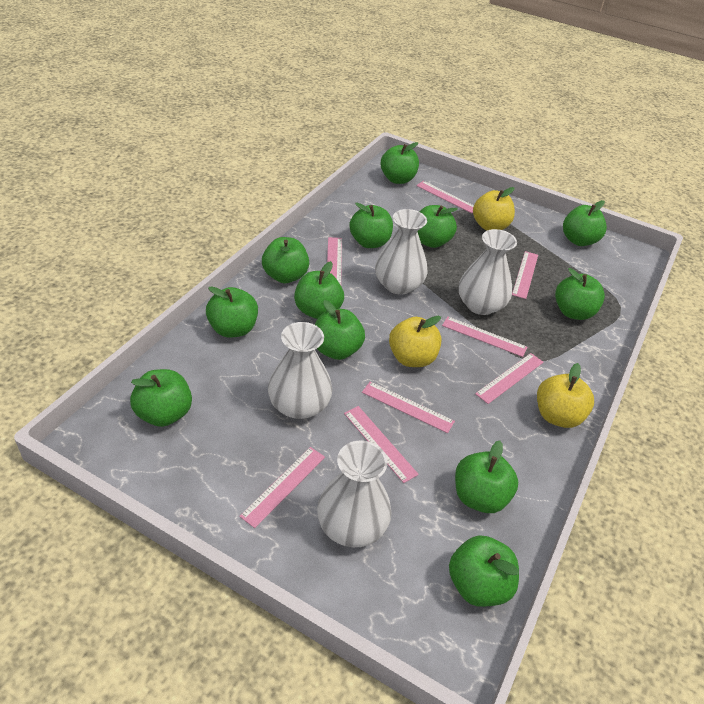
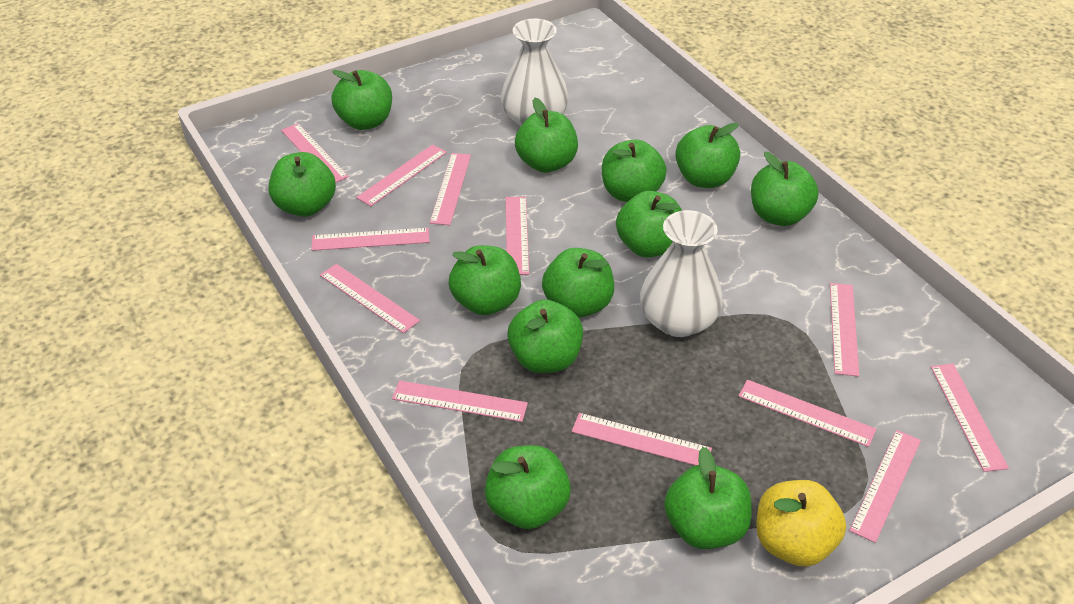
pink ruler: [239,447,325,528] [327,237,342,285] [344,406,419,483] [362,381,455,433] [416,181,474,213] [442,317,527,357] [475,353,543,404] [512,251,538,299] = 8 -> [281,123,349,183] [312,228,429,251] [320,264,420,333] [356,144,447,206] [392,380,528,422] [430,153,471,225] [505,197,529,275] [572,413,712,465] [738,380,876,447] [830,283,859,377] [849,430,921,543] [931,364,1009,472] = 12
white vase: [268,322,332,419] [317,441,392,547] [375,209,428,295] [459,229,517,315] = 4 -> [501,18,569,127] [640,210,723,337] = 2
yellow apple: [389,316,441,367] [473,187,515,231] [537,363,594,428] = 3 -> [756,480,846,567] = 1

